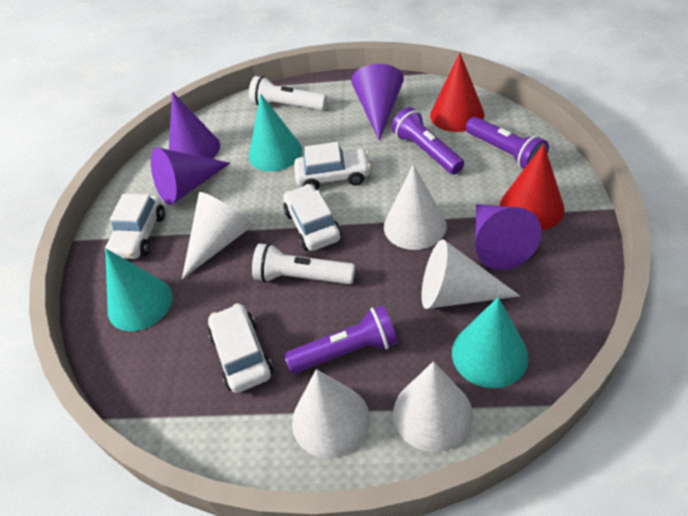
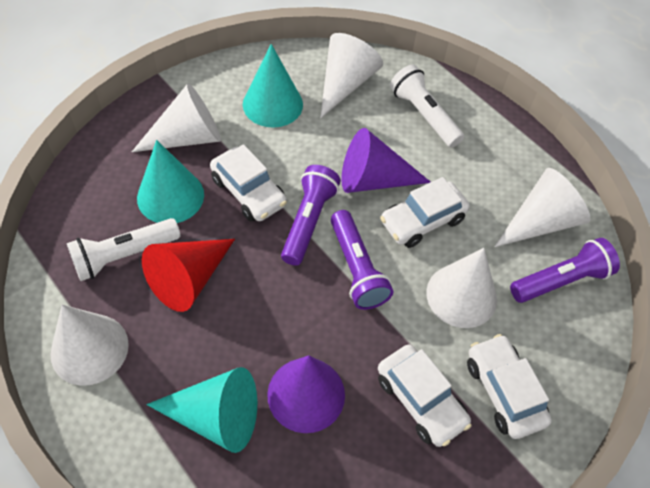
purple cone: [151,147,230,205] [169,92,220,159] [351,64,404,141] [475,204,542,270] = 4 -> [267,355,345,433] [342,128,430,193] = 2
red cone: [430,53,484,132] [500,144,565,230] = 2 -> [142,239,235,312] = 1

